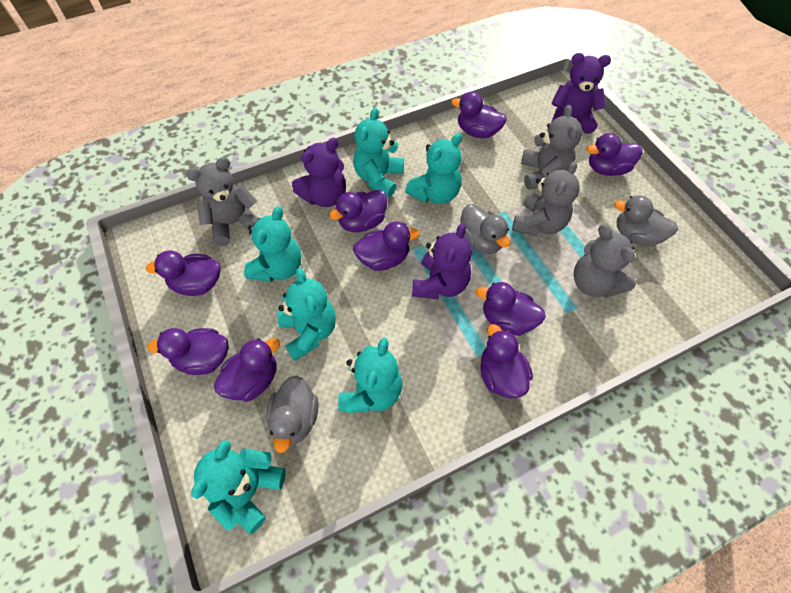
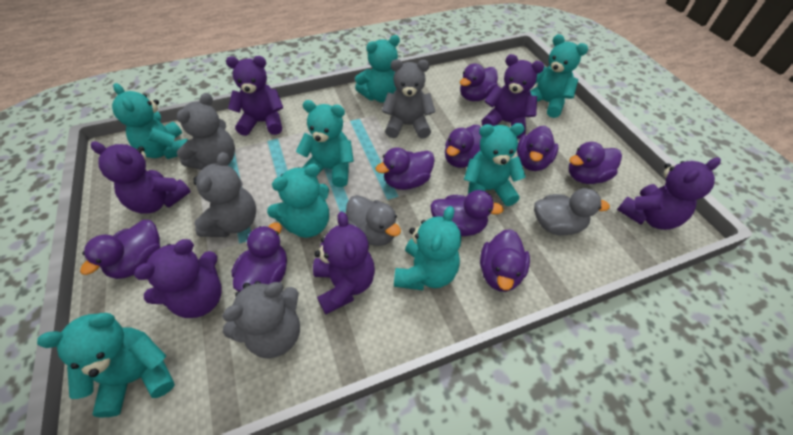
grey duck: [266,376,319,453] [461,204,510,254] [614,195,678,246] = 3 -> [346,195,401,246] [534,188,610,235] = 2
purple teddy bear: [292,138,346,207] [412,223,472,299] [551,53,611,134] = 3 -> [91,141,191,214] [134,239,222,318] [226,56,283,136] [313,212,375,314] [482,54,544,139] [617,157,721,230] = 6
turquoise teddy bear: [191,440,286,534] [244,206,302,282] [278,268,336,361] [338,338,402,414] [353,108,404,197] [405,133,462,204] = 6 -> [37,313,175,417] [112,83,188,159] [267,164,329,238] [296,100,354,187] [355,35,400,103] [394,206,461,290] [464,123,526,206] [530,34,588,118] = 8

